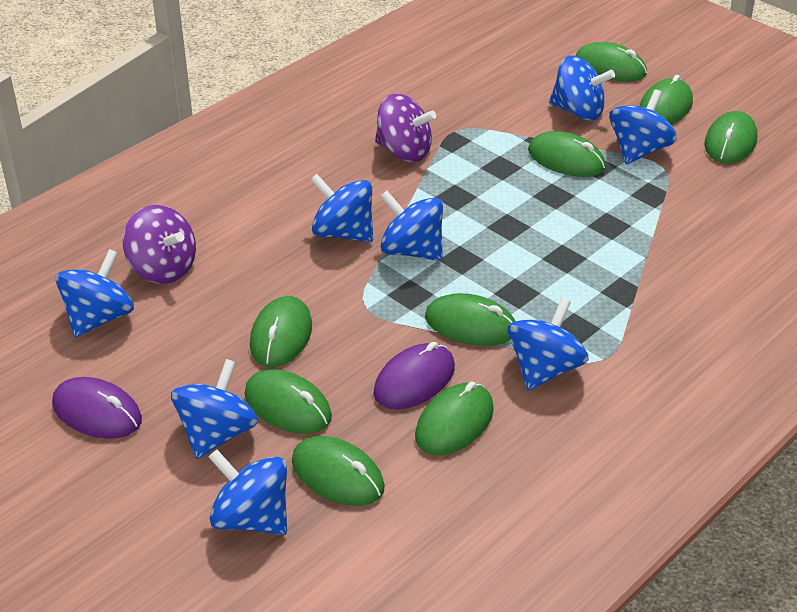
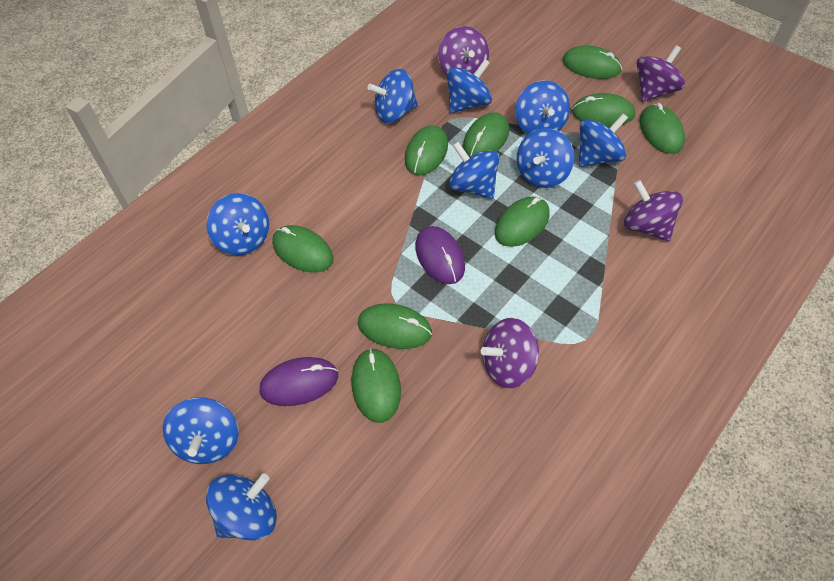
blue spinning top: [56,249,134,337] [171,359,258,459] [209,450,287,535] [310,174,373,242] [380,191,443,261] [508,298,589,390] [549,55,615,120] [609,89,677,165] = 8 -> [162,397,239,464] [206,193,269,255] [206,473,277,541] [367,69,418,123] [447,59,492,113] [449,142,500,199] [515,81,570,134] [517,128,575,188] [579,113,628,167] = 9
purple spinning top: [123,205,196,284] [375,94,436,162] = 2 -> [438,26,489,75] [481,318,539,388] [624,180,683,241] [637,45,685,102] = 4

